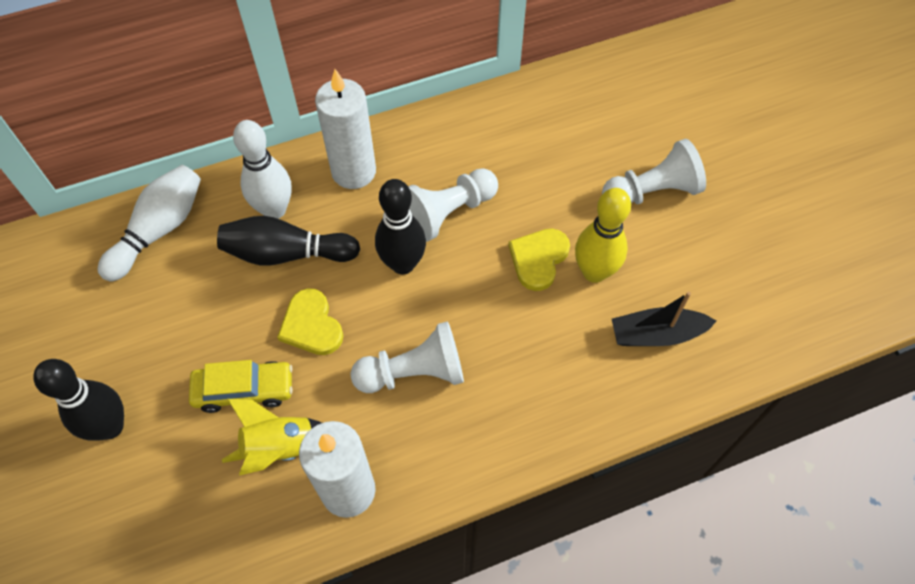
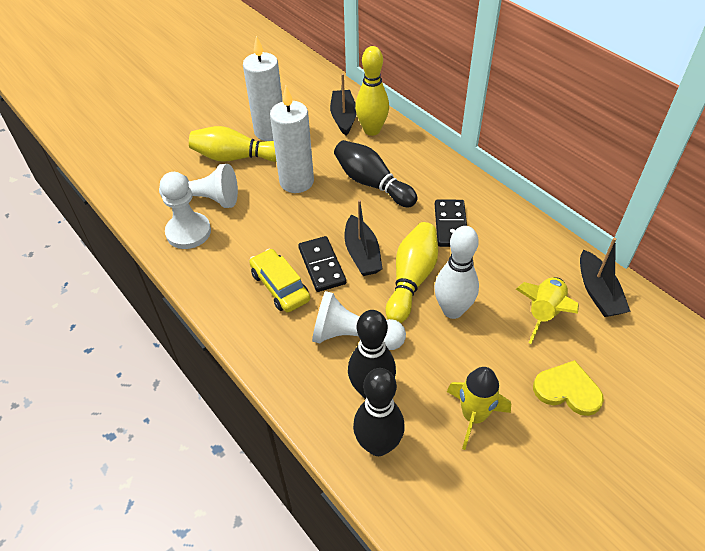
black boat: [612,292,716,346] = 1 -> [330,74,356,136] [345,200,383,276] [580,238,631,317] = 3
black domino: none = 0 -> [298,236,346,292] [435,200,467,247] = 2
white bowling pin: [98,165,201,282] [233,120,292,219] = 2 -> [434,226,479,319] = 1
yellow bowling pin: [575,188,631,283] = 1 -> [189,126,276,162] [355,46,389,136] [386,222,438,323] = 3
yellow heart: [277,288,343,355] [508,229,570,291] = 2 -> [533,360,604,416] = 1
yellow rocket: [222,399,322,475] = 1 -> [447,367,511,450] [516,277,579,344] = 2

